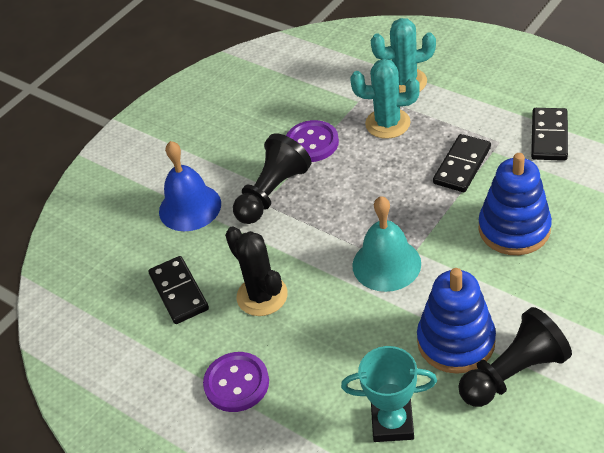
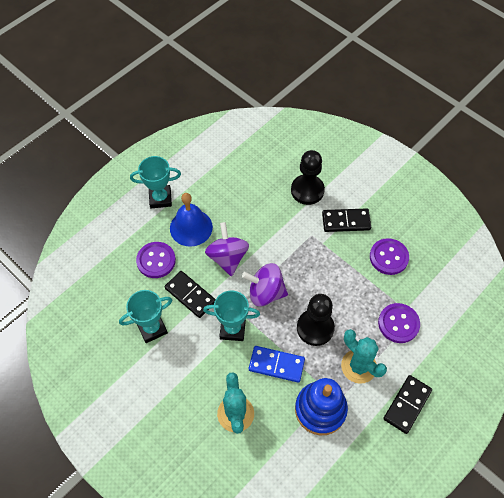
black cactus: [225,226,288,316] = 1 -> none = 0
blue domino: none = 0 -> [249,346,305,383] = 1
blue stacking toy: [417,268,496,374] [479,153,552,255] = 2 -> [295,378,348,436] = 1
purple button: [203,352,269,412] [286,120,339,162] = 2 -> [136,242,176,278] [370,238,409,275] [378,303,420,343] = 3
purple spinning top: none = 0 -> [205,222,249,276] [242,263,288,306] = 2
turquoise bell: [352,196,421,292] = 1 -> none = 0
turquoise trophy: [341,346,437,442] = 1 -> [119,290,172,343] [130,156,181,208] [203,291,260,341] = 3

